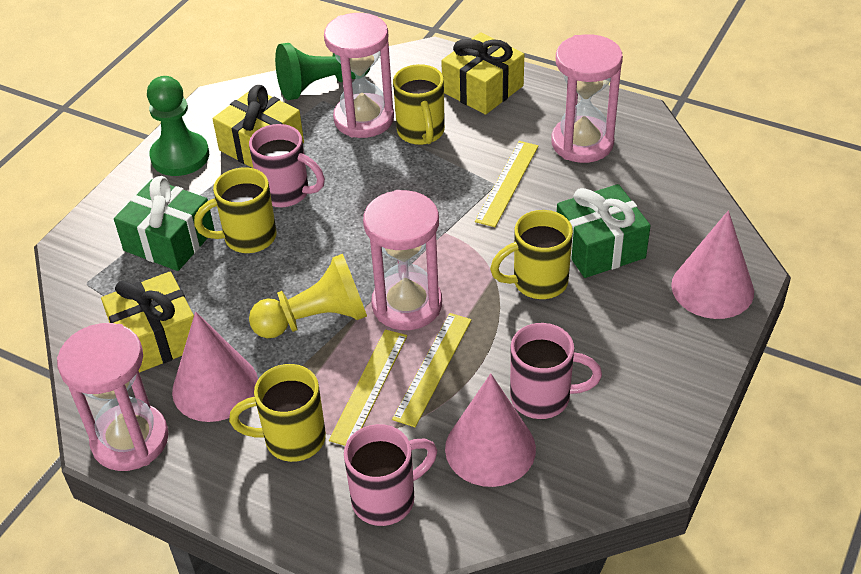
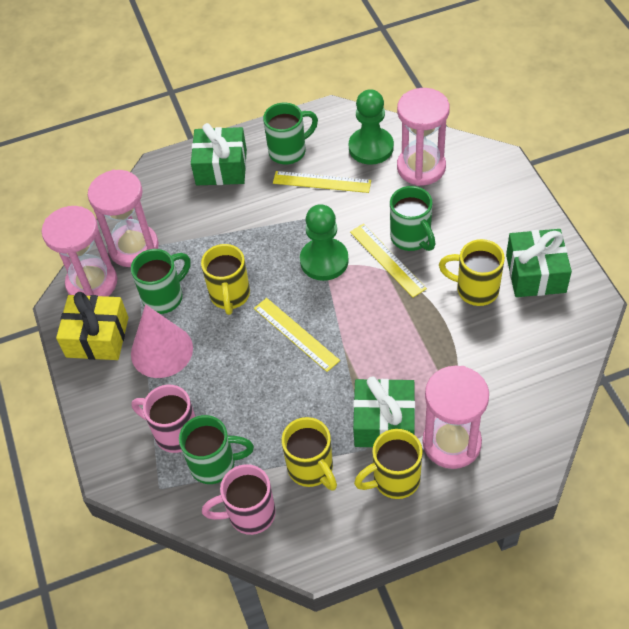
green gift: [114,176,215,271] [557,184,651,278] = 2 -> [191,123,247,185] [353,376,415,447] [506,229,572,297] = 3
green mug: none = 0 -> [131,249,190,314] [179,415,254,484] [263,103,318,164] [390,186,435,251] = 4
pink cone: [172,312,258,422] [445,373,536,487] [671,210,754,319] = 3 -> [131,304,193,378] = 1
pink mug: [249,124,325,207] [344,424,437,526] [510,323,602,419] = 3 -> [131,385,195,453] [202,464,276,535] = 2
yellow gift: [101,272,194,373] [213,85,304,169] [441,32,524,115] = 3 -> [56,292,129,360] = 1
yellow pawn: [249,254,367,338] = 1 -> none = 0

